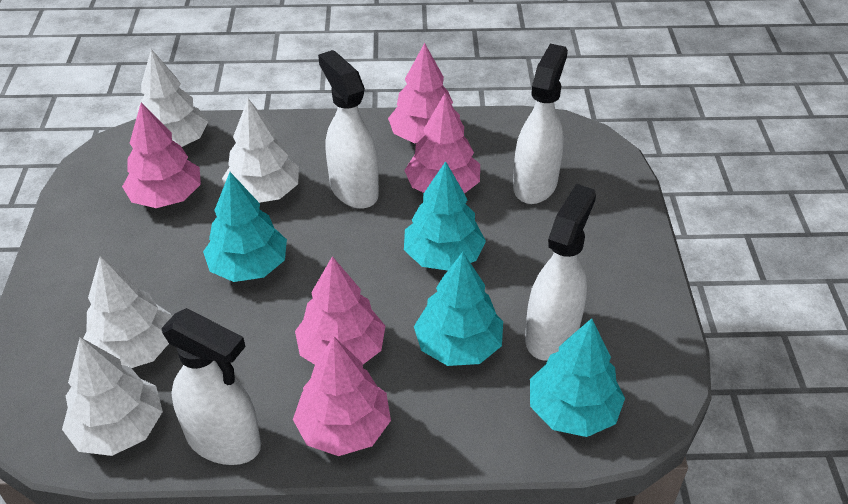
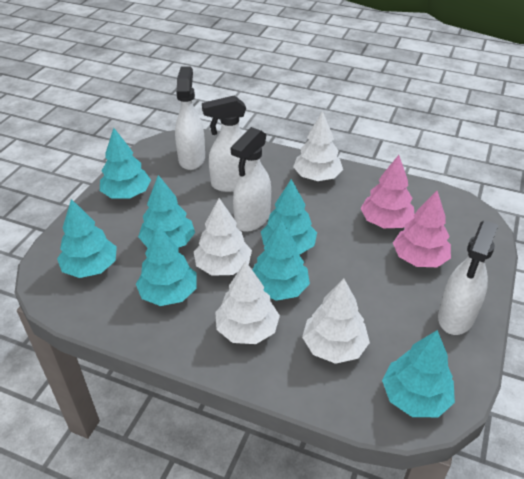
pink tree: [122,103,201,208] [293,337,391,456] [295,256,385,365] [388,43,460,143] [404,93,480,194] = 5 -> [360,155,415,228] [393,191,451,267] = 2
turquoise tree: [203,172,287,282] [404,161,486,271] [414,252,503,366] [530,318,625,437] = 4 -> [57,199,117,278] [100,128,151,198] [136,225,197,306] [138,175,195,248] [253,220,310,301] [261,179,317,255] [382,330,455,417] = 7

